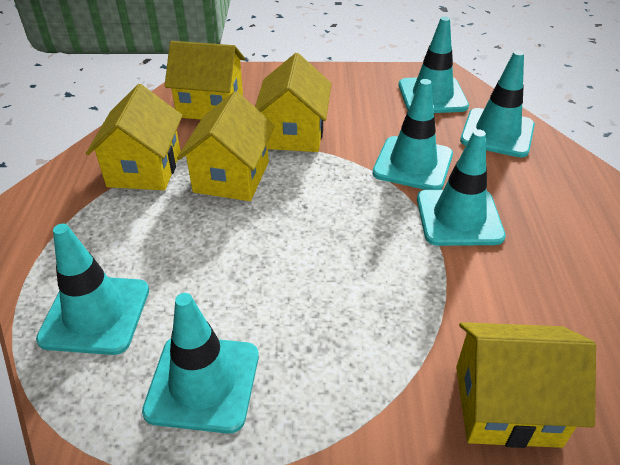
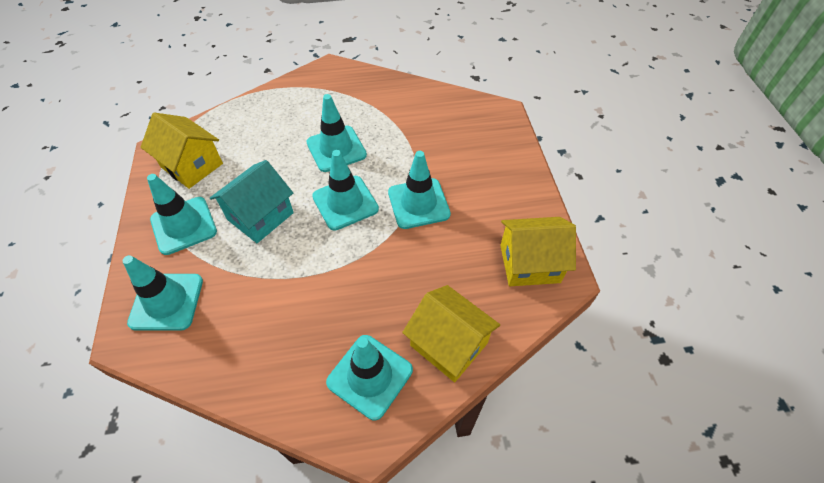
turquoise house: none = 0 -> [210,160,294,243] = 1
yellow house: [86,84,183,190] [165,41,245,120] [177,91,275,201] [255,53,332,152] [456,322,596,448] = 5 -> [141,113,223,189] [402,285,500,382] [500,217,576,286] = 3

